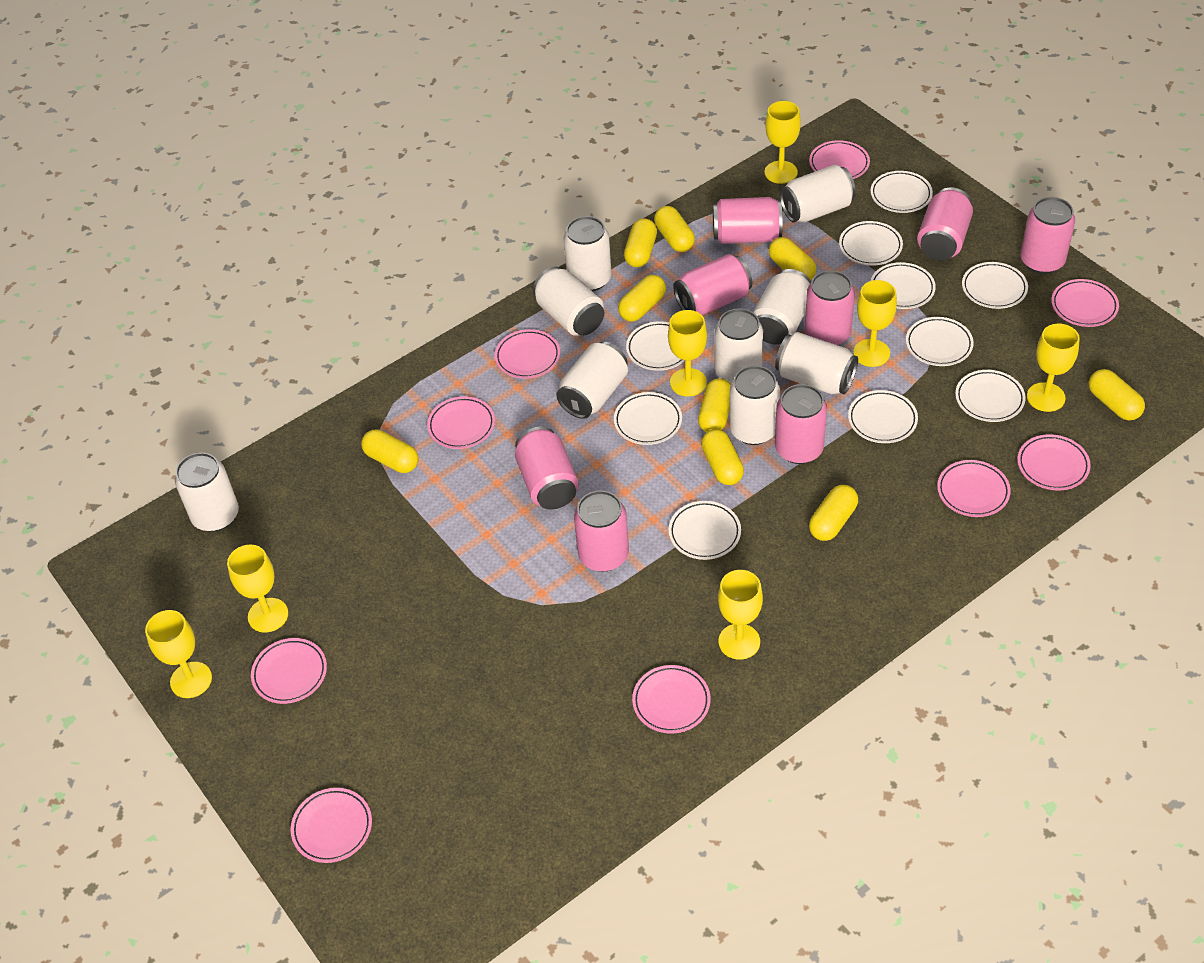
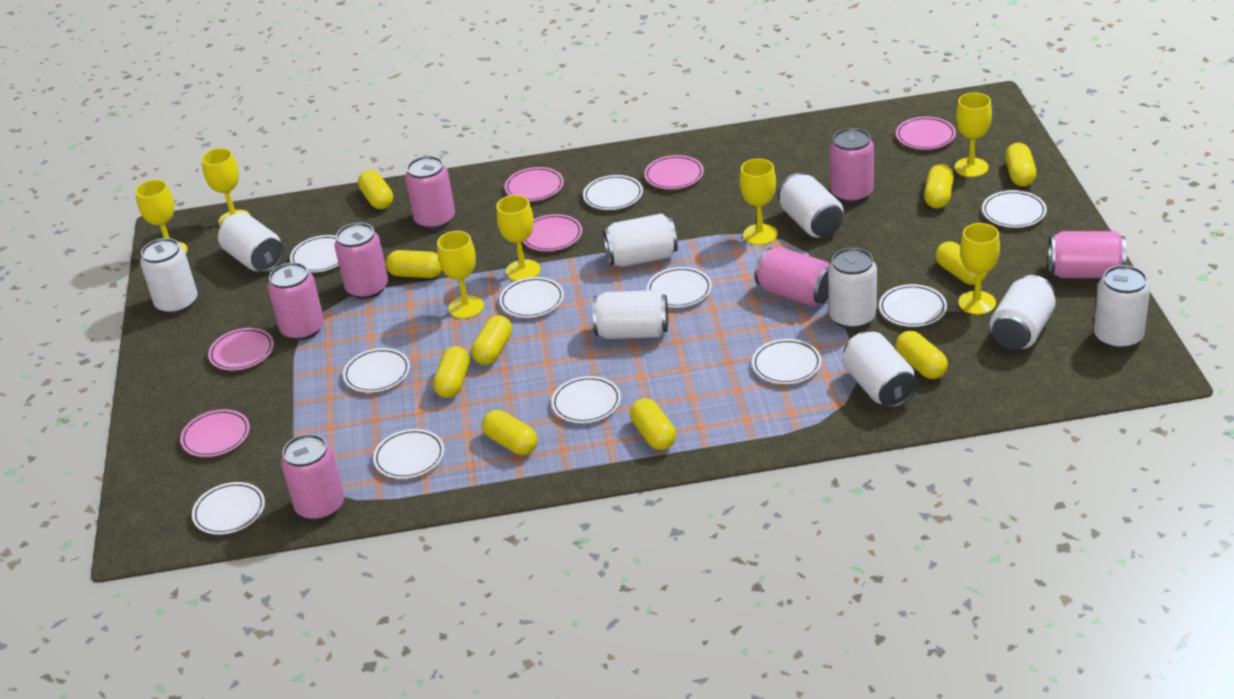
pink can: [515,426,579,509] [574,491,629,572] [674,254,752,316] [713,197,783,244] [775,384,827,464] [805,270,855,346] [917,188,973,260] [1020,197,1075,274] = 8 -> [268,262,324,341] [281,434,344,521] [334,222,388,299] [405,156,455,230] [755,247,830,307] [830,128,874,203] [1048,231,1127,278] = 7
pink plate: [251,638,327,704] [291,788,372,863] [427,396,495,449] [495,329,560,379] [632,665,711,734] [809,140,870,179] [937,460,1011,517] [1017,434,1091,490] [1051,279,1119,327] = 9 -> [180,409,250,457] [208,328,274,371] [505,167,564,201] [523,214,582,251] [644,155,704,189] [896,116,956,150] = 6
white plate: [614,392,682,445] [626,321,685,371] [669,501,741,560] [839,221,903,265] [848,390,918,443] [870,171,933,213] [871,262,936,309] [906,317,974,366] [955,370,1026,422] [962,262,1028,309] = 10 -> [192,482,265,535] [290,235,339,272] [343,348,410,393] [373,429,444,479] [499,277,564,318] [551,376,621,423] [583,175,643,210] [647,267,712,308] [752,339,821,384] [879,284,947,327] [982,190,1047,228] = 11
yellow capsule: [361,430,419,473] [618,275,666,322] [624,219,657,267] [654,206,695,252] [698,378,731,432] [701,429,744,485] [769,237,816,280] [809,485,858,541] [1089,369,1145,420] = 9 -> [358,170,393,209] [386,250,442,278] [433,346,470,398] [471,315,512,365] [482,410,538,455] [630,398,676,450] [895,331,948,379] [924,164,954,209] [936,241,987,285] [1005,143,1037,187] = 10

